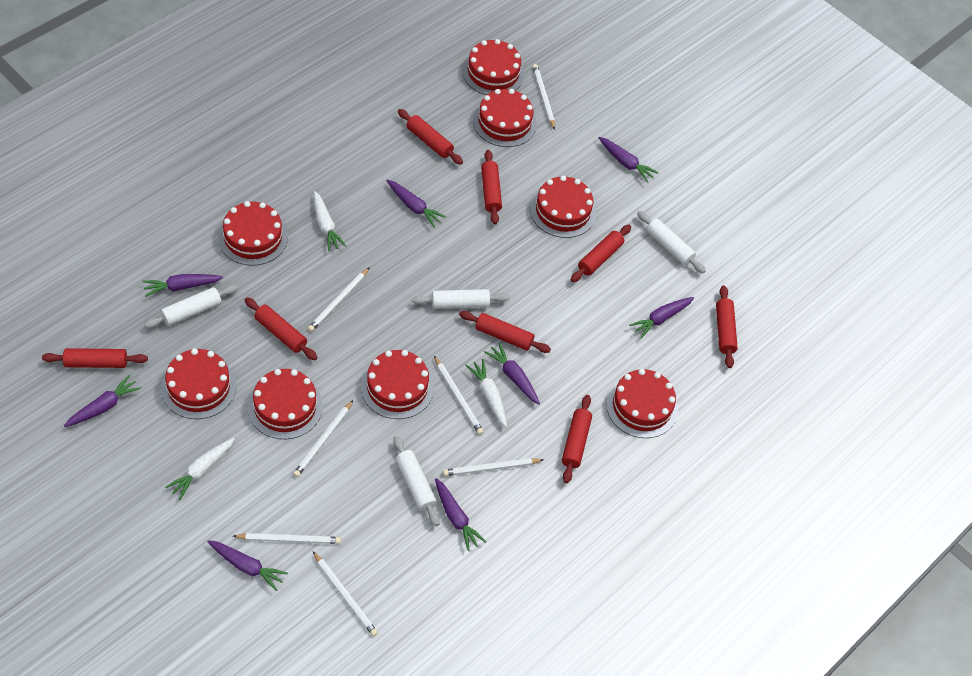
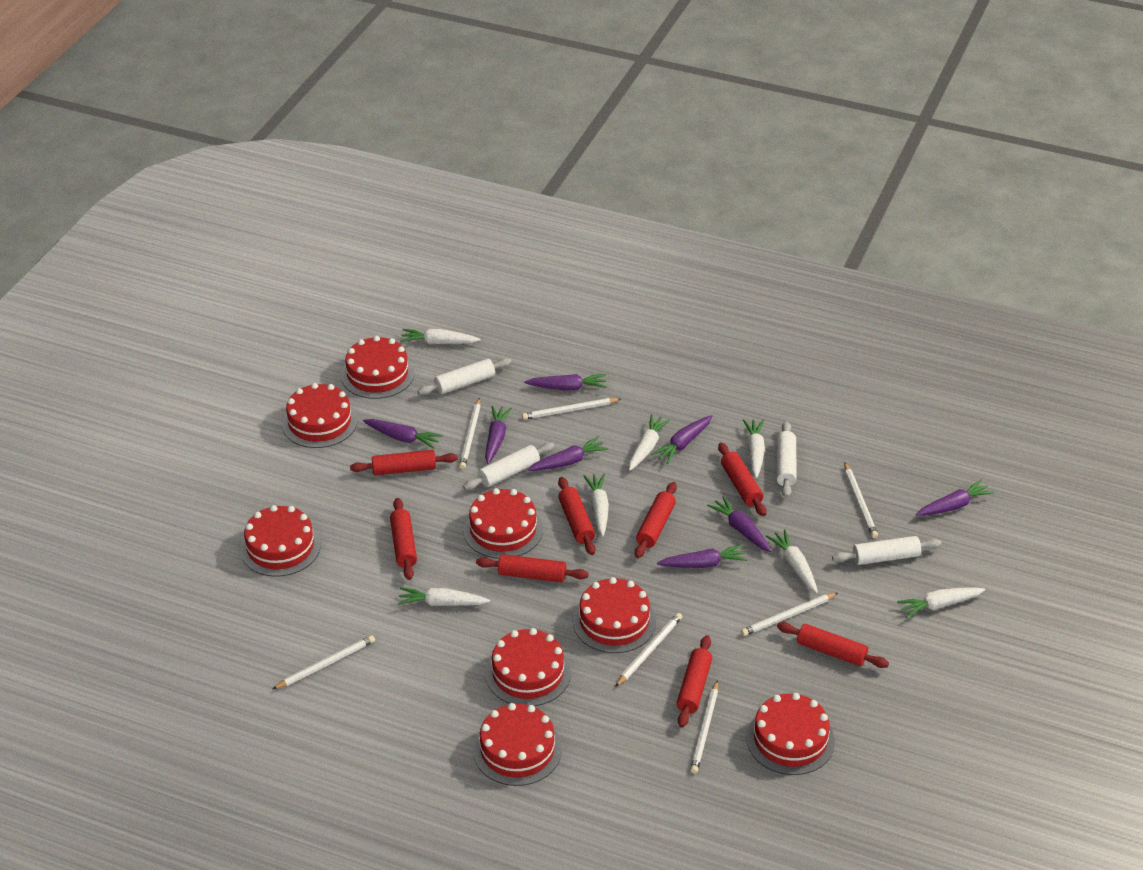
white carrot: [165,438,235,500] [314,191,346,251] [465,359,507,428] = 3 -> [398,587,490,606] [400,329,480,344] [583,474,609,536] [629,414,671,471] [743,419,765,478] [766,529,818,593] [897,587,985,618] = 7

